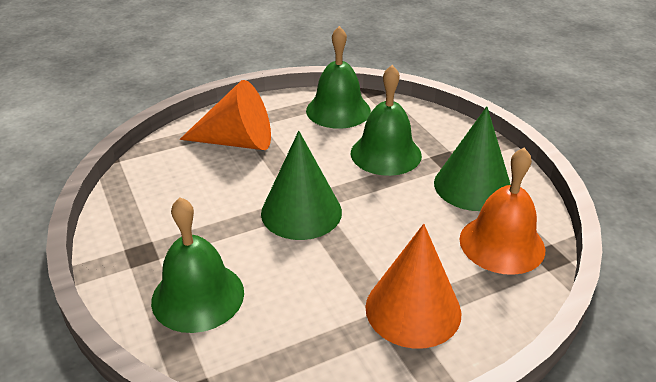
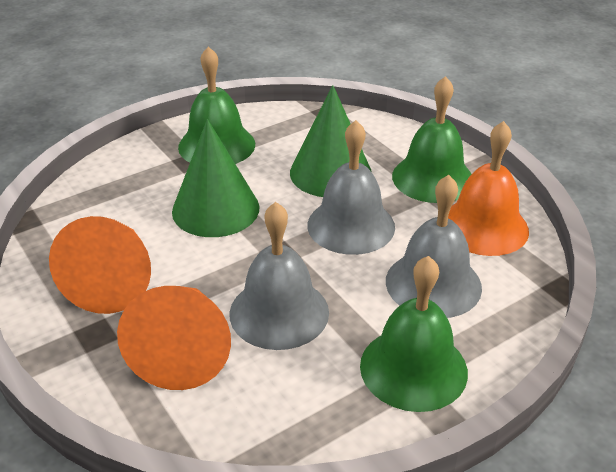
grey bell: none = 0 -> [230,202,329,350] [307,120,395,255] [386,175,482,318] = 3

